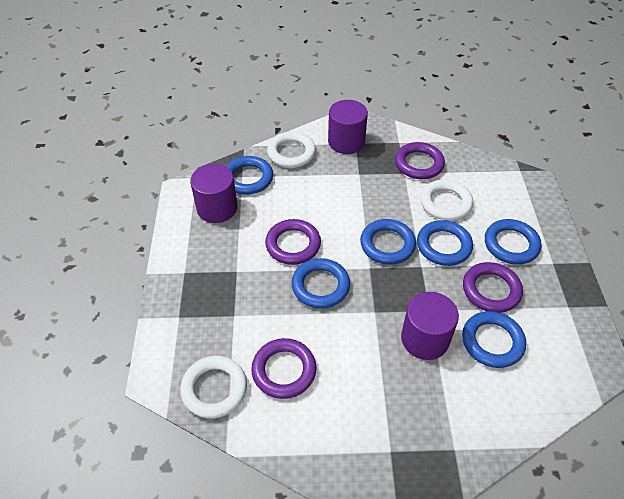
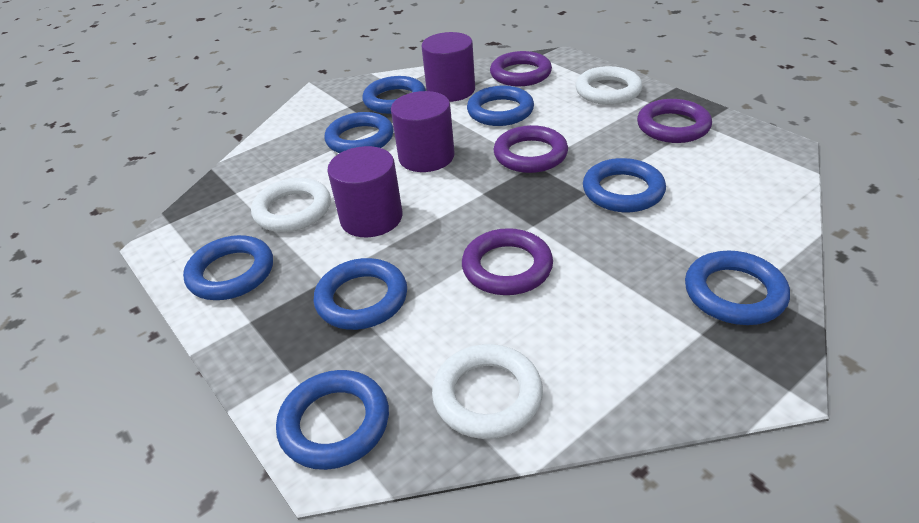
blue ring: [226,156,273,195] [291,258,350,309] [360,219,416,265] [417,220,473,266] [462,311,526,368] [485,219,542,265] = 6 -> [183,235,273,300] [276,370,389,470] [313,258,407,330] [325,112,394,153] [362,76,426,114] [467,86,534,126] [583,158,666,212] [685,251,790,325] = 8

